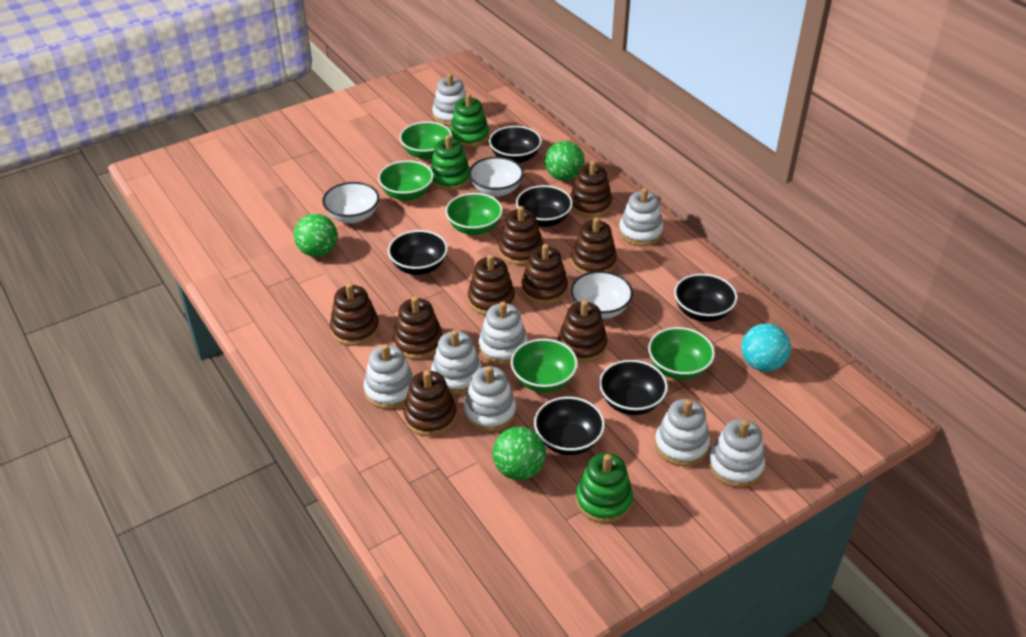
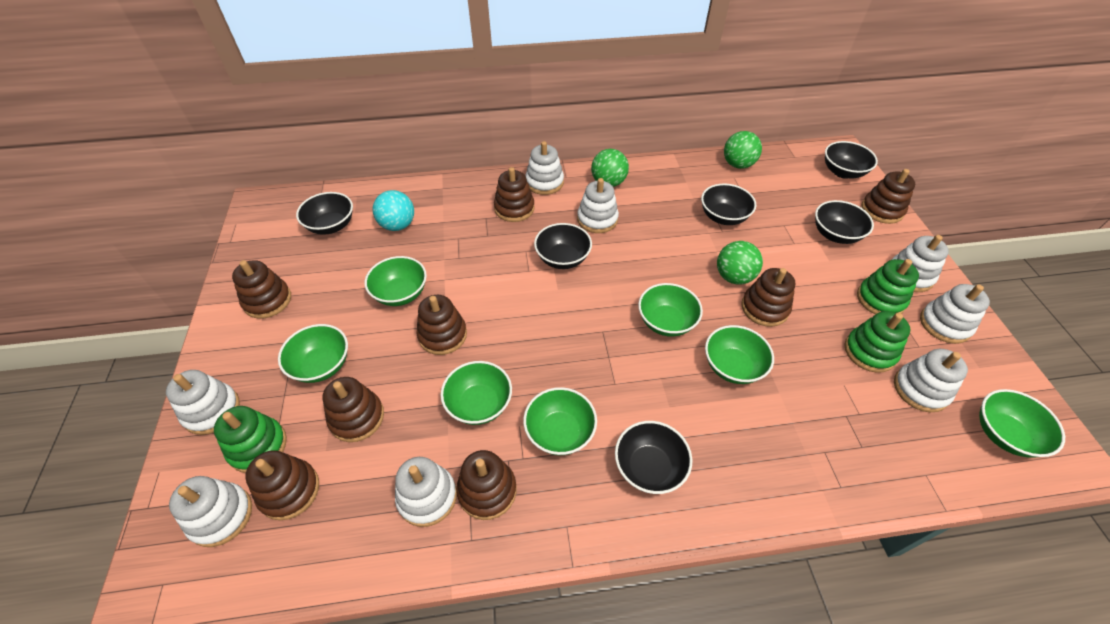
brown stacking toy: [330,283,380,346] [393,296,443,359] [403,370,457,437] [468,254,515,315] [498,206,543,265] [521,244,568,305] [558,300,607,363] [570,161,612,218] [571,217,617,274] = 9 -> [232,260,291,319] [245,450,319,520] [322,377,384,442] [417,295,467,355] [456,450,517,520] [494,167,535,222] [741,268,795,327] [861,169,915,224] = 8
green bowl: [378,160,433,201] [400,121,452,159] [445,193,503,235] [511,339,578,392] [648,327,715,380] = 5 -> [278,324,348,383] [365,256,427,306] [441,361,512,425] [523,387,597,455] [638,283,703,337] [705,325,774,384] [979,389,1065,458] = 7
white bowl: [322,182,379,223] [469,157,524,197] [570,271,633,319] = 3 -> none = 0

